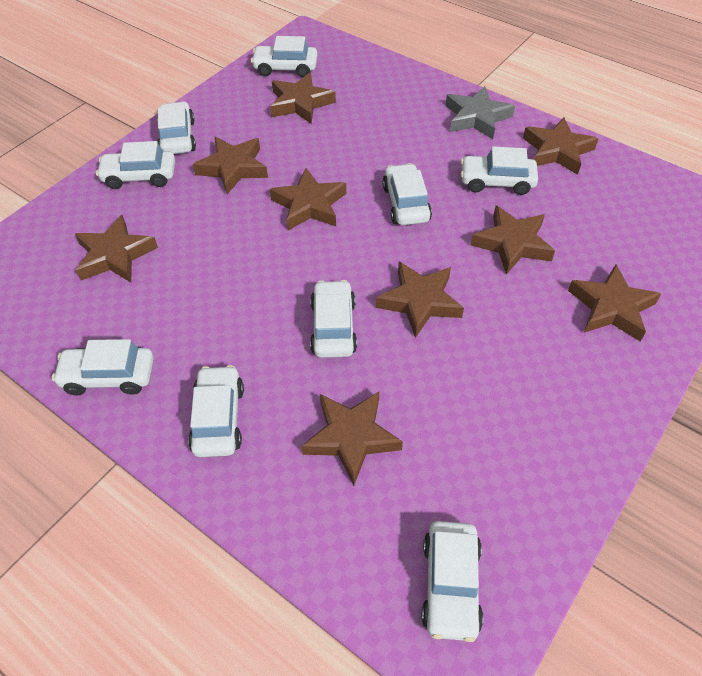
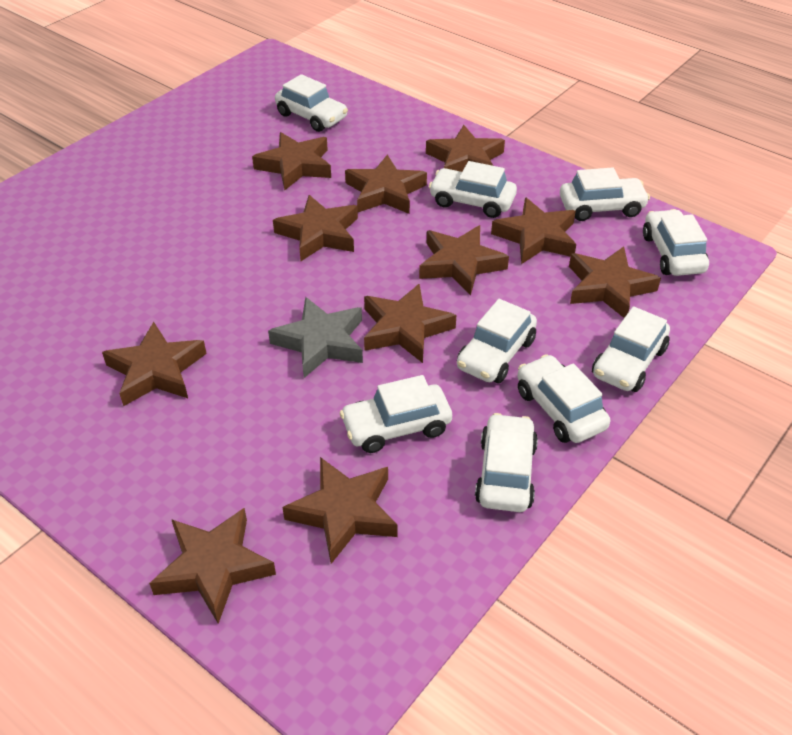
brown star: [75,215,158,283] [193,137,268,194] [269,168,346,230] [270,72,336,124] [301,392,403,485] [376,262,464,338] [471,205,555,275] [523,118,599,175] [568,264,661,342] = 9 -> [102,322,207,406] [149,508,276,624] [252,132,331,190] [273,195,358,261] [282,457,398,564] [345,155,427,214] [364,284,456,363] [419,225,509,296] [426,125,505,172] [491,197,576,264] [569,246,661,318] = 11

